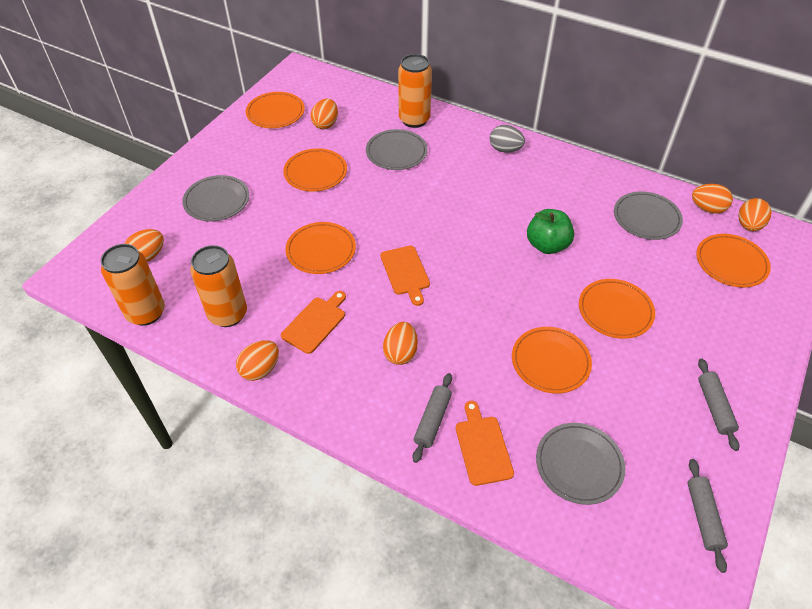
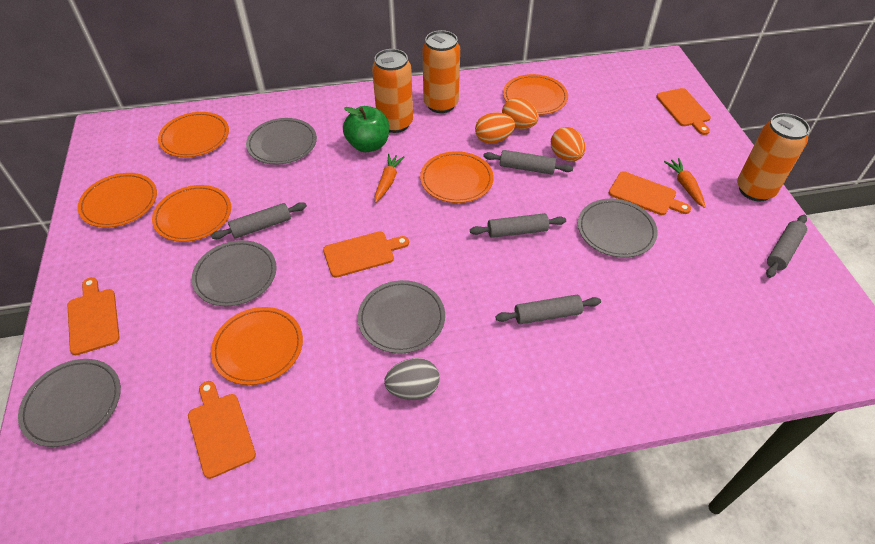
grey plate: [182,175,249,221] [366,129,428,170] [536,423,625,505] [614,191,683,240] = 4 -> [18,359,121,447] [192,240,277,306] [246,118,317,165] [358,280,445,354] [578,199,658,258] = 5
grey rolling pin: [413,373,452,463] [687,459,728,573] [698,358,739,451] = 3 -> [211,202,307,239] [470,213,566,238] [483,150,573,174] [495,295,601,324] [766,215,807,278] = 5
orange carrot: none = 0 -> [375,154,404,203] [664,158,705,208] = 2
orange cutting board: [281,291,346,354] [381,246,430,306] [456,401,514,486] = 3 -> [68,277,120,355] [188,381,256,479] [323,231,409,278] [609,171,691,215] [656,88,711,135] = 5
orange egg: [125,229,164,262] [236,340,279,381] [310,99,338,129] [383,322,418,365] [692,184,733,214] [738,198,772,231] = 6 -> [475,112,515,144] [502,98,539,129] [551,127,585,161] = 3

